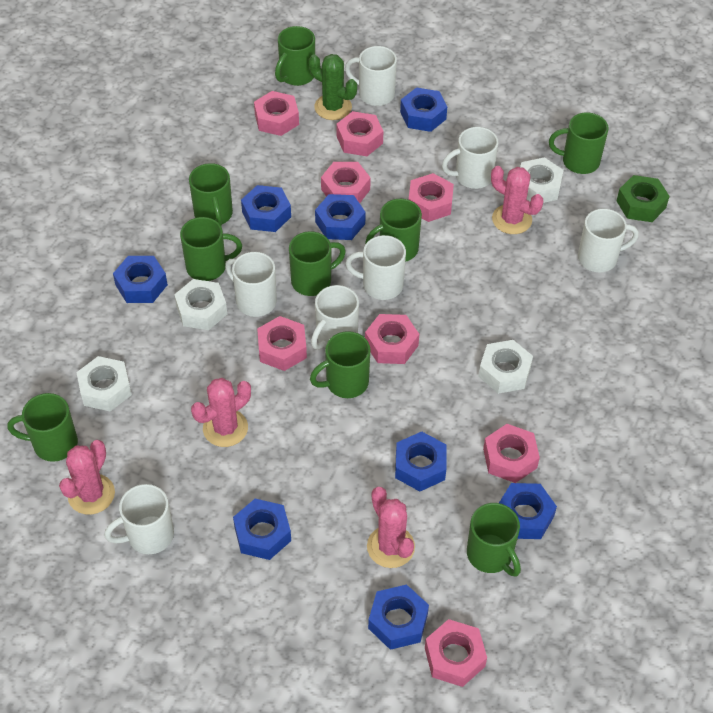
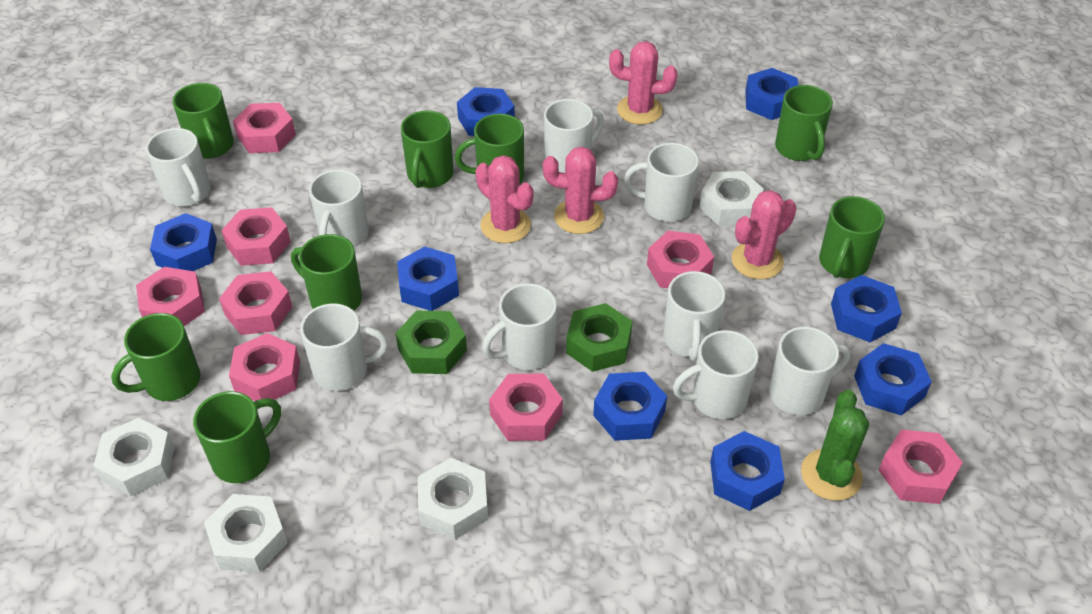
green mug: [8,393,78,462] [180,217,242,281] [189,163,233,226] [275,26,315,86] [289,231,346,296] [310,331,371,398] [365,199,422,262] [467,503,521,577] [549,113,609,174] = 9 -> [111,313,200,401] [173,83,234,159] [193,391,281,483] [291,234,362,311] [401,110,454,188] [455,114,524,184] [775,85,833,161] [819,196,885,278] = 8
green nut: [616,175,670,222] = 1 -> [396,310,467,374] [566,303,632,372] = 2
white mug: [104,484,174,554] [225,252,277,317] [311,285,359,350] [345,46,397,106] [345,235,406,300] [442,127,498,189] [578,209,639,272] = 7 -> [146,128,211,206] [300,303,388,391] [309,169,369,247] [482,283,557,370] [544,99,604,173] [624,143,699,222] [663,271,725,361] [673,330,759,419] [769,326,850,415] = 9

